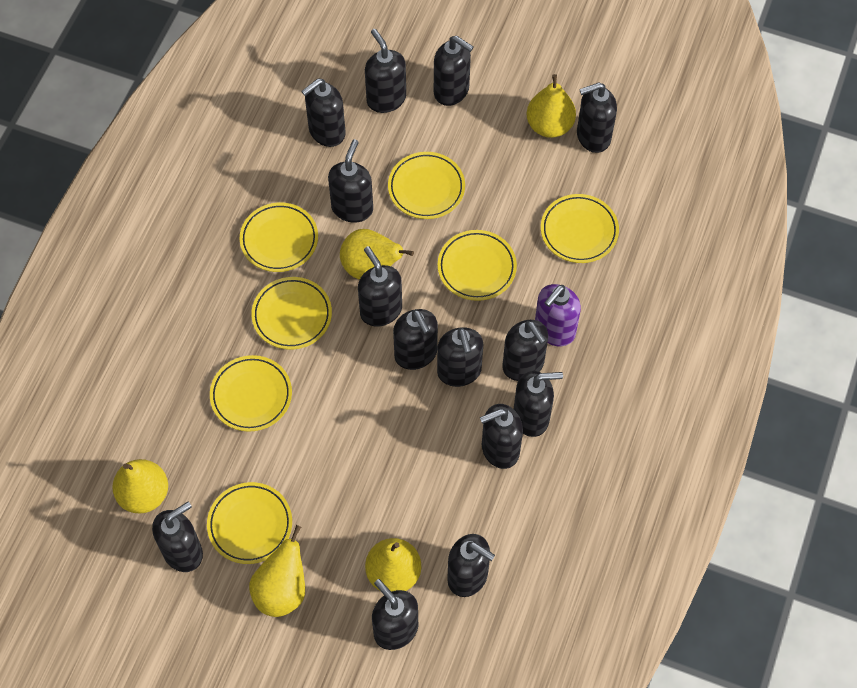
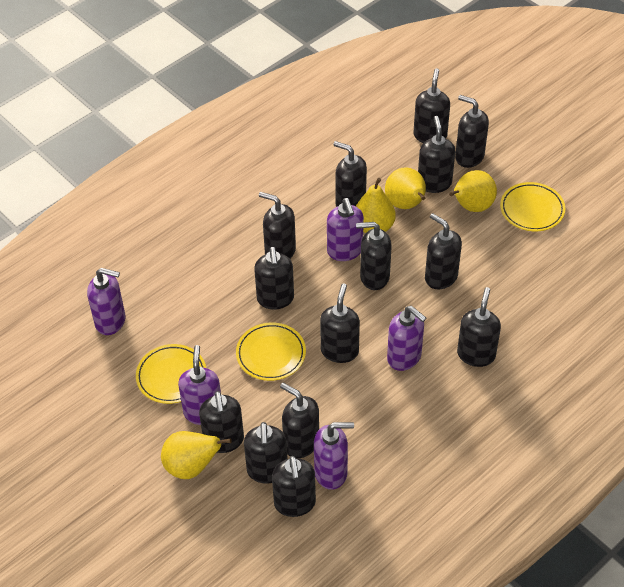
purple soap dispenser: [535,284,581,346] = 1 -> [87,268,125,335] [178,345,221,425] [314,422,354,490] [327,198,364,261] [387,306,426,371] = 5
yellow pear: [112,459,168,513] [249,525,305,617] [340,229,414,280] [365,538,421,592] [527,74,576,138] = 5 -> [161,431,232,479] [356,178,395,233] [385,167,426,209] [449,170,497,212] = 4
yellow plate: [207,482,292,564] [210,355,292,432] [240,203,318,272] [252,277,332,350] [388,152,465,219] [438,230,517,301] [541,194,619,263] = 7 -> [136,344,206,404] [236,323,306,381] [500,182,565,231] = 3

